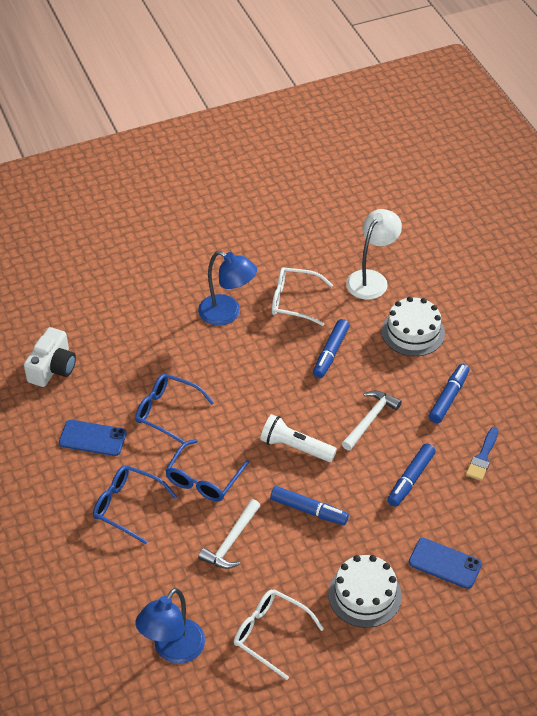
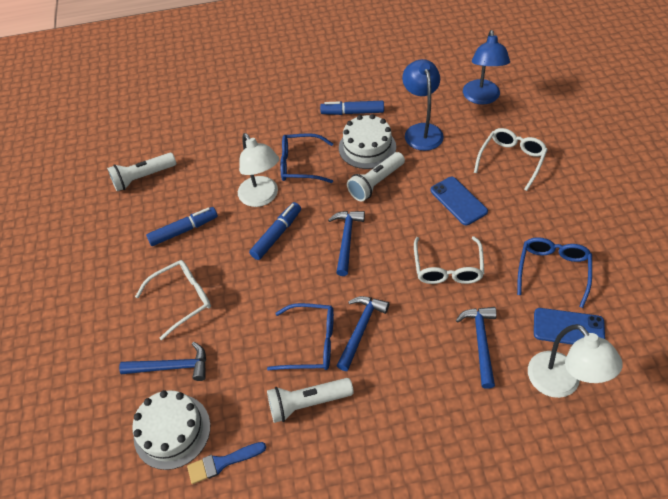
blue hammer: none = 0 -> [119,342,206,381] [328,211,365,276] [336,296,389,371] [456,307,497,389] = 4
blue marker: [270,486,349,525] [313,319,350,378] [387,443,436,507] [429,364,469,423] = 4 -> [146,207,218,246] [249,202,301,260] [320,101,384,115] = 3
white camera: [24,327,76,387] = 1 -> none = 0
white flashlight: [261,414,337,462] = 1 -> [107,153,176,191] [267,378,354,423] [347,152,405,202] = 3
white glasses: [234,590,324,680] [272,267,333,326] = 2 -> [135,260,211,340] [414,236,484,284] [474,128,548,191] = 3
white hammer: [198,499,261,569] [342,390,402,451] = 2 -> none = 0
white lamp: [346,209,402,300] = 1 -> [238,133,279,207] [528,324,623,398] = 2

